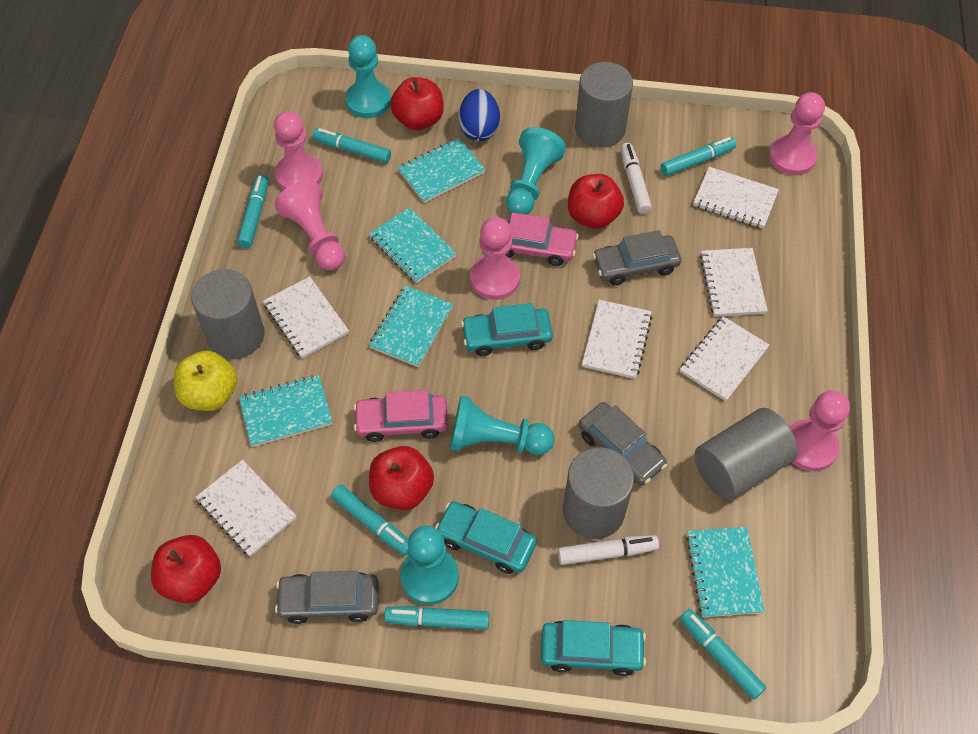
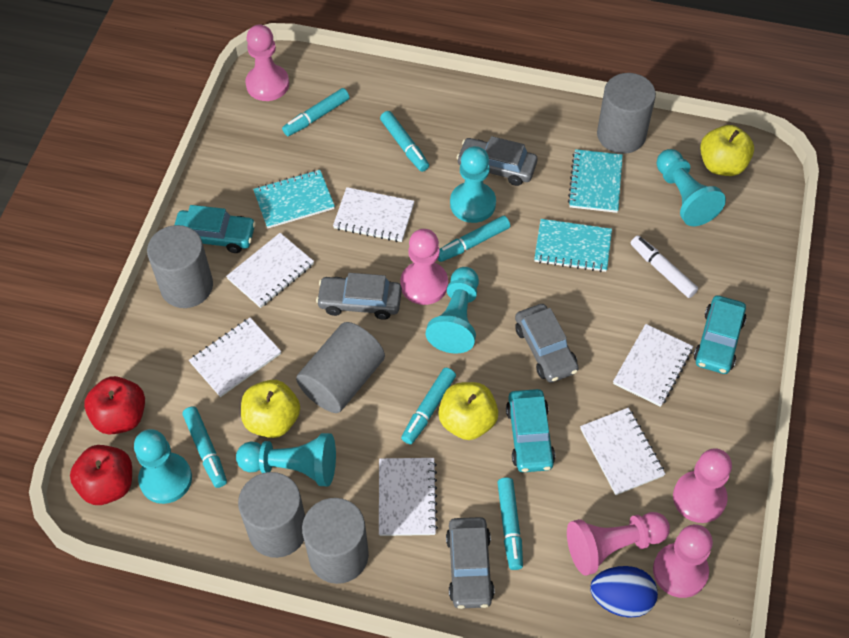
grey car: [275,571,379,624] [579,402,667,486] [592,230,681,285] = 3 -> [316,273,402,320] [446,517,495,609] [457,136,538,186] [515,304,579,383] = 4
grey cylinder: [191,269,265,359] [563,447,634,539] [575,62,633,148] [694,408,798,501] = 4 -> [147,225,213,308] [238,472,305,558] [296,322,385,413] [302,498,369,584] [597,73,656,154] = 5
pink car: [354,390,448,442] [502,212,579,266] = 2 -> none = 0
red apple: [151,535,221,603] [369,446,434,510] [390,77,444,130] [568,174,624,229] = 4 -> [70,445,132,505] [84,376,145,435] = 2
turquoise notebook: [239,375,333,447] [369,207,457,283] [369,285,453,367] [398,138,486,203] [686,527,765,617] = 5 -> [253,170,335,228] [534,219,612,272] [568,149,623,213] = 3
turquoise pawn: [345,35,391,118] [401,526,459,605] [450,395,554,455] [506,127,566,215] = 4 -> [134,429,192,504] [236,433,336,486] [426,267,479,354] [450,146,496,223] [656,149,726,226] = 5
white marker: [558,535,659,565] [620,143,652,214] = 2 -> [631,236,698,298] = 1
yellow apple: [174,351,237,411] = 1 -> [241,380,300,438] [438,382,498,440] [700,125,754,176] = 3

